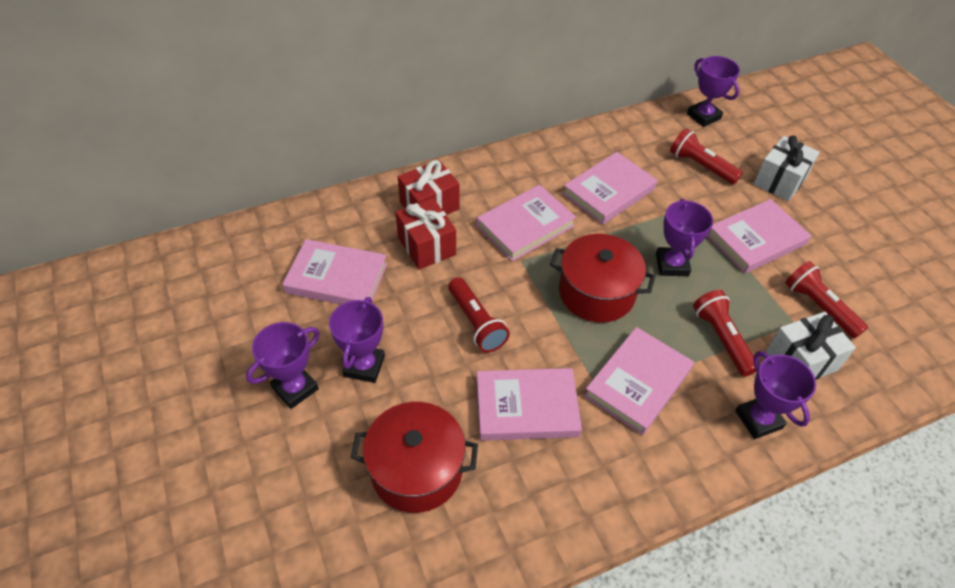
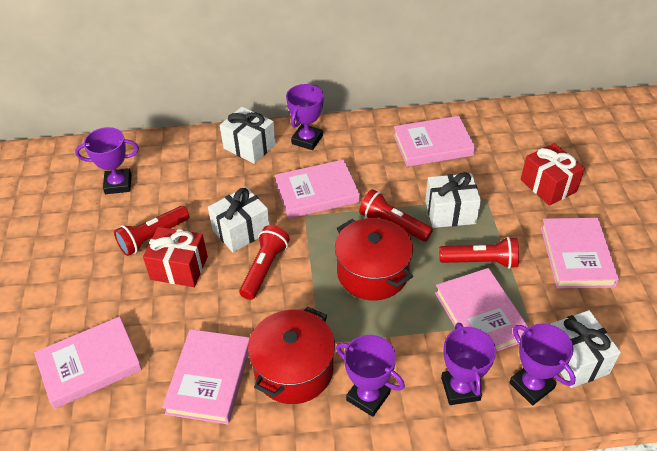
white gift: [754,136,820,201] [766,312,856,380] = 2 -> [208,187,270,253] [220,107,276,164] [425,172,481,228] [550,310,621,388] = 4

